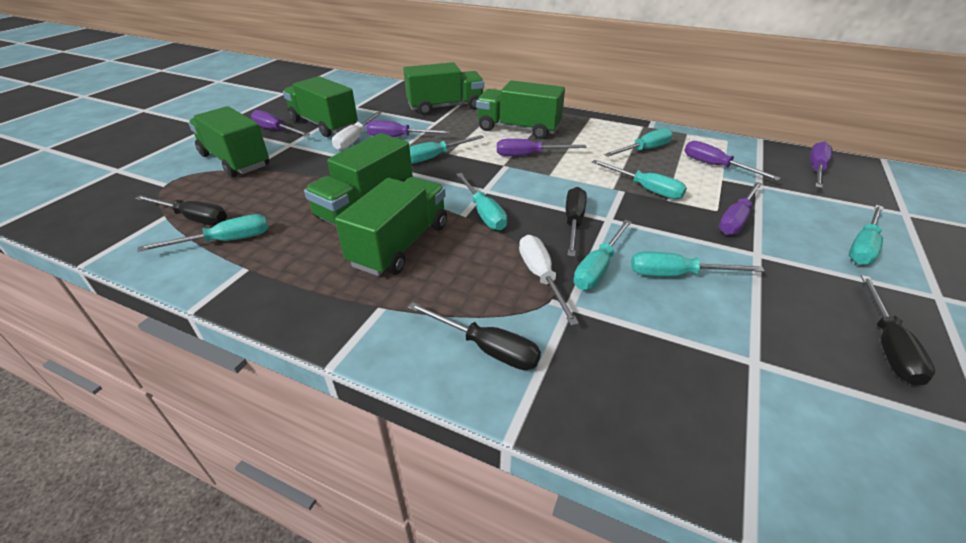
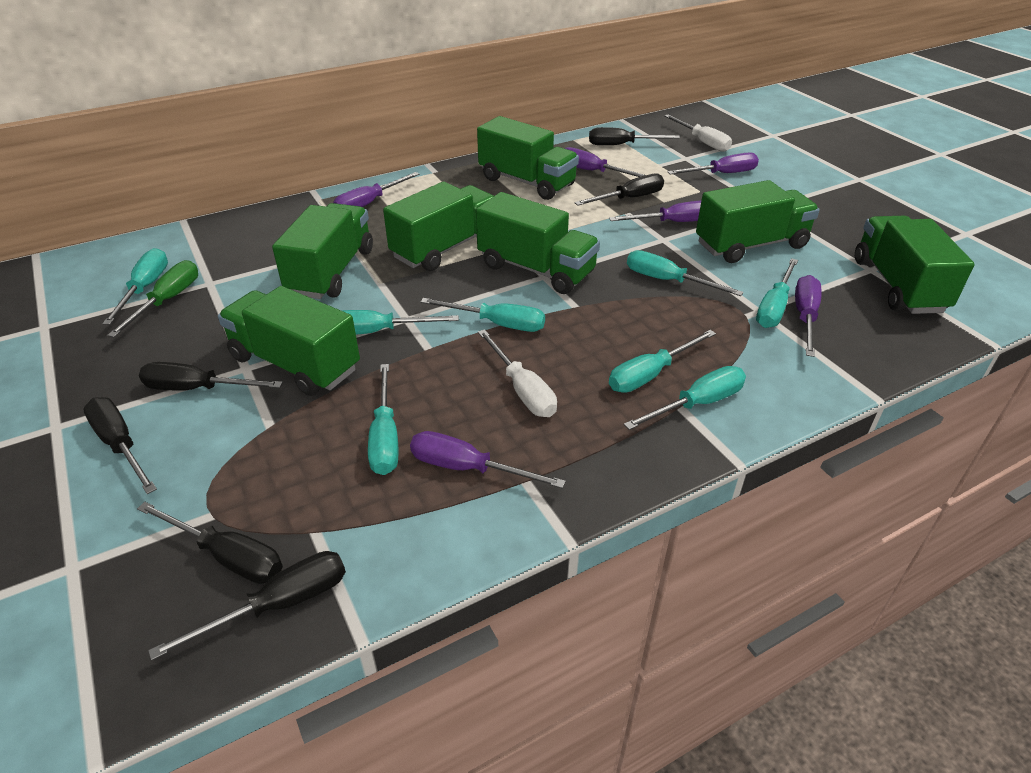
black screwdriver: [135,195,227,225] [408,302,541,370] [566,187,587,257] [861,275,935,385] = 4 -> [83,397,157,494] [137,502,283,584] [139,362,283,391] [148,551,346,661] [574,174,664,206] [589,127,680,145] = 6
green screwdriver: none = 0 -> [107,260,198,337] = 1
green truck: [188,106,269,177] [283,76,358,137] [304,133,413,225] [335,177,447,276] [403,62,484,115] [476,80,565,139] = 6 -> [218,286,360,396] [272,203,373,299] [383,181,494,271] [476,192,600,294] [477,116,579,200] [696,180,820,263] [855,216,975,314] = 7

